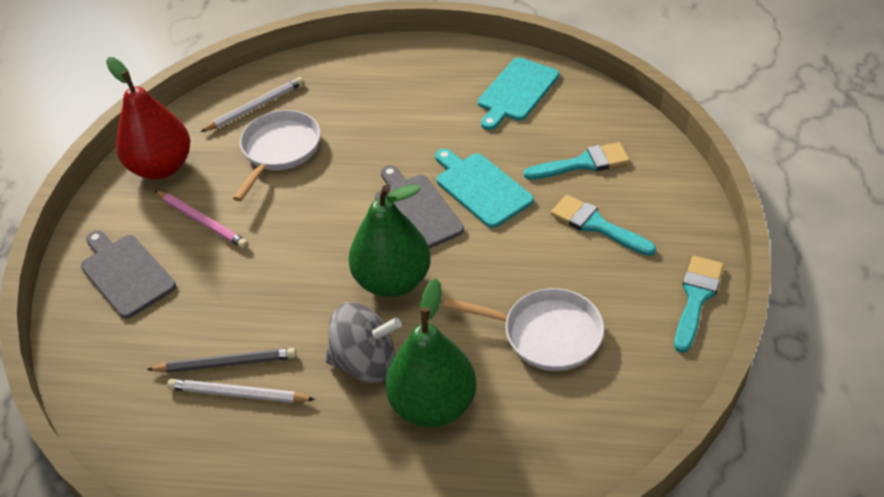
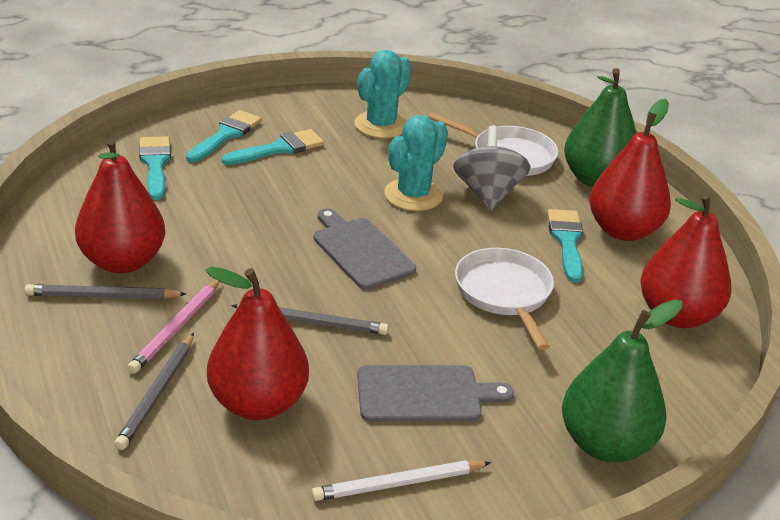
grey pencil: [147,348,296,373] = 1 -> [25,284,186,299] [114,333,194,450] [231,304,389,335] = 3
red pear: [106,57,190,179] = 1 -> [75,138,165,273] [206,267,309,420] [589,99,671,241] [640,193,731,328] = 4
turquoise brush: [524,142,630,180] [551,195,656,256] [674,256,724,353] = 3 -> [139,136,171,200] [186,110,262,162] [222,129,324,165] [547,209,583,283] = 4
turquoise cactus: none = 0 -> [355,50,411,138] [384,115,448,211] = 2
turquoise cutting board: [435,149,534,228] [478,57,559,130] = 2 -> none = 0
white pencil: [167,379,315,403] [200,77,304,132] = 2 -> [311,460,491,501] = 1

